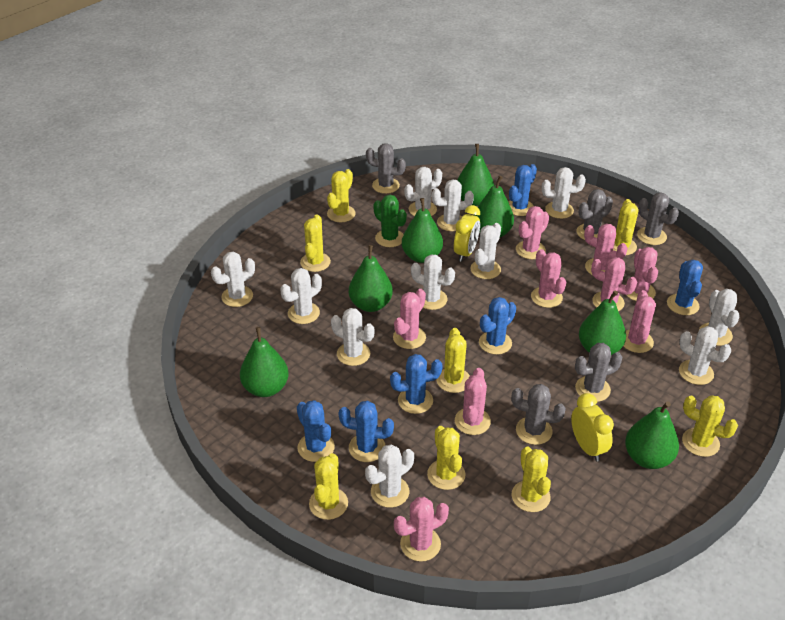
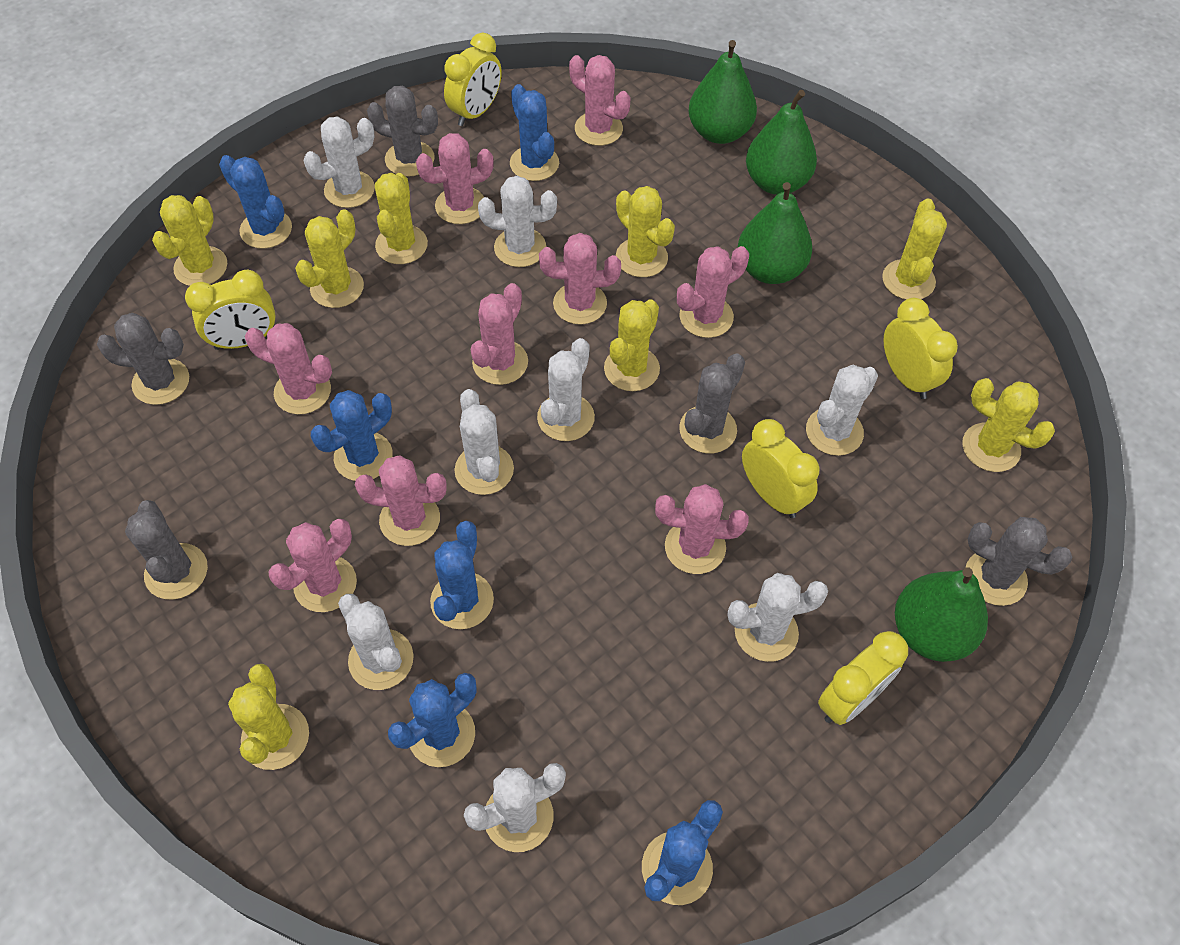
green cactus: [373,195,407,247] = 1 -> none = 0
green pear: [240,327,289,397] [349,245,393,312] [402,198,443,263] [457,144,494,206] [474,176,514,237] [579,290,626,355] [625,401,679,469] = 7 -> [688,40,757,144] [738,182,812,284] [746,90,817,195] [895,568,988,662] = 4
white cactus: [211,252,255,307] [280,268,322,324] [331,308,374,366] [365,444,414,508] [404,167,442,216] [411,254,455,310] [432,179,474,231] [470,223,501,279] [542,167,586,219] [679,326,731,385] [699,289,740,346] = 11 -> [304,116,375,208] [338,594,414,690] [455,389,514,495] [464,763,566,852] [478,176,557,267] [537,338,595,441] [727,573,828,662] [806,365,878,456] = 8
yellow clock: [454,205,480,262] [571,393,614,462] = 2 -> [185,270,276,350] [444,33,502,126] [742,419,819,518] [818,631,908,725] [883,298,958,399] = 5

